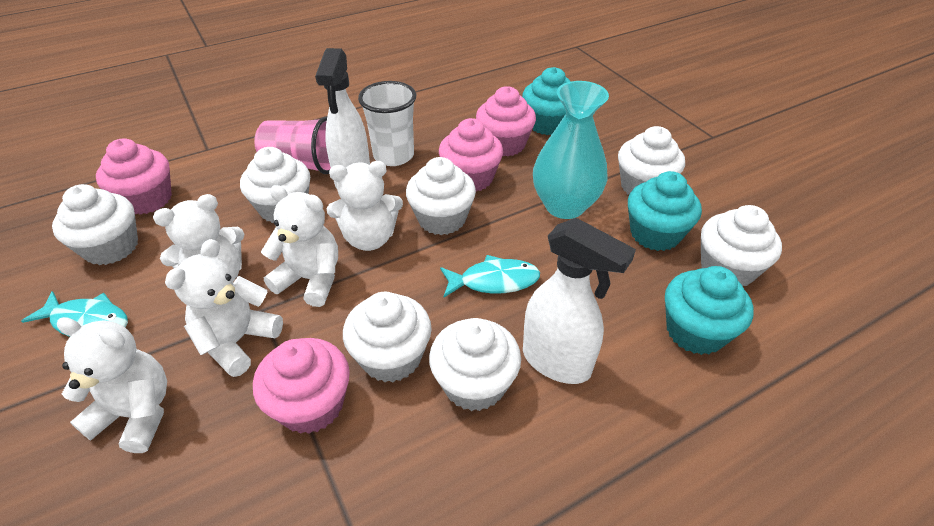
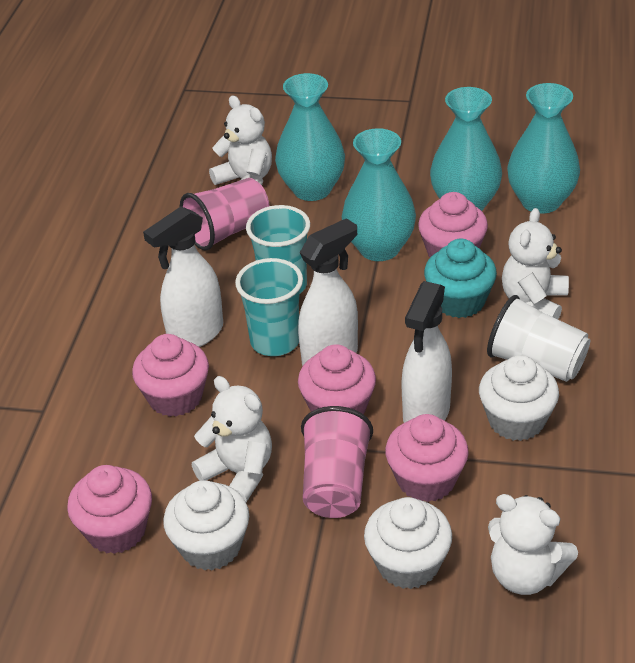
pink cup: [254,117,331,174] = 1 -> [180,178,269,251] [301,406,373,518] = 2
pink cupcake: [96,138,172,215] [253,338,350,434] [439,118,503,192] [476,86,536,157] = 4 -> [67,465,152,554] [132,334,209,417] [298,344,376,415] [385,414,469,502] [418,192,488,257] = 5
turquoise cup: none = 0 -> [235,258,303,356] [246,205,310,293] = 2
turquoise cupcake: [522,67,571,135] [628,171,702,251] [665,266,754,355] = 3 -> [424,239,497,318] = 1
turquoise fish: [21,291,128,337] [440,255,540,297] = 2 -> none = 0
turquoise vase: [533,81,609,219] = 1 -> [275,73,345,201] [342,128,416,261] [430,87,502,211] [507,83,580,214] = 4
white cupcake: [52,184,138,265] [240,147,310,223] [343,292,432,382] [406,157,476,235] [429,318,521,411] [618,126,685,195] [701,205,782,286] = 7 -> [163,480,249,570] [364,497,452,589] [479,355,559,441] = 3
white spray bottle: [315,48,370,188] [523,218,636,384] = 2 -> [143,206,223,347] [298,218,358,366] [401,281,452,423] = 3
white teddy bear: [57,317,167,453] [153,194,244,281] [165,239,283,377] [261,185,338,307] [327,161,403,251] = 5 -> [192,376,272,502] [209,96,272,185] [488,494,578,595] [502,208,569,319] = 4

